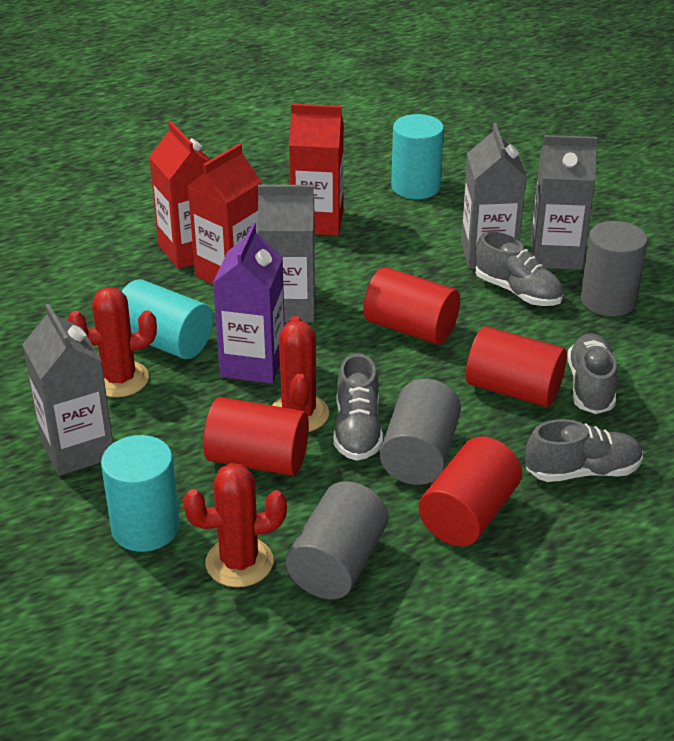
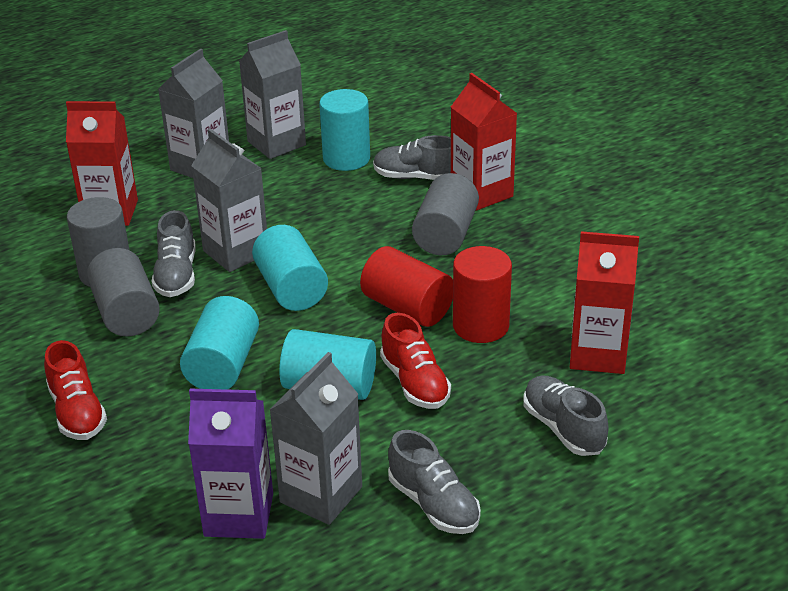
red cactus: [67,287,157,397] [183,463,287,587] [272,316,329,432] = 3 -> none = 0
red cylinder: [203,397,309,476] [363,267,460,345] [419,436,522,546] [466,326,567,407] = 4 -> [360,246,453,327] [453,246,512,343] = 2
red shoe: none = 0 -> [44,340,107,440] [380,313,451,409] = 2
turquoise cylinder: [101,435,180,552] [121,279,213,359] [391,114,444,199] = 3 -> [180,296,259,390] [252,225,328,311] [279,329,376,400] [319,89,370,171] = 4

